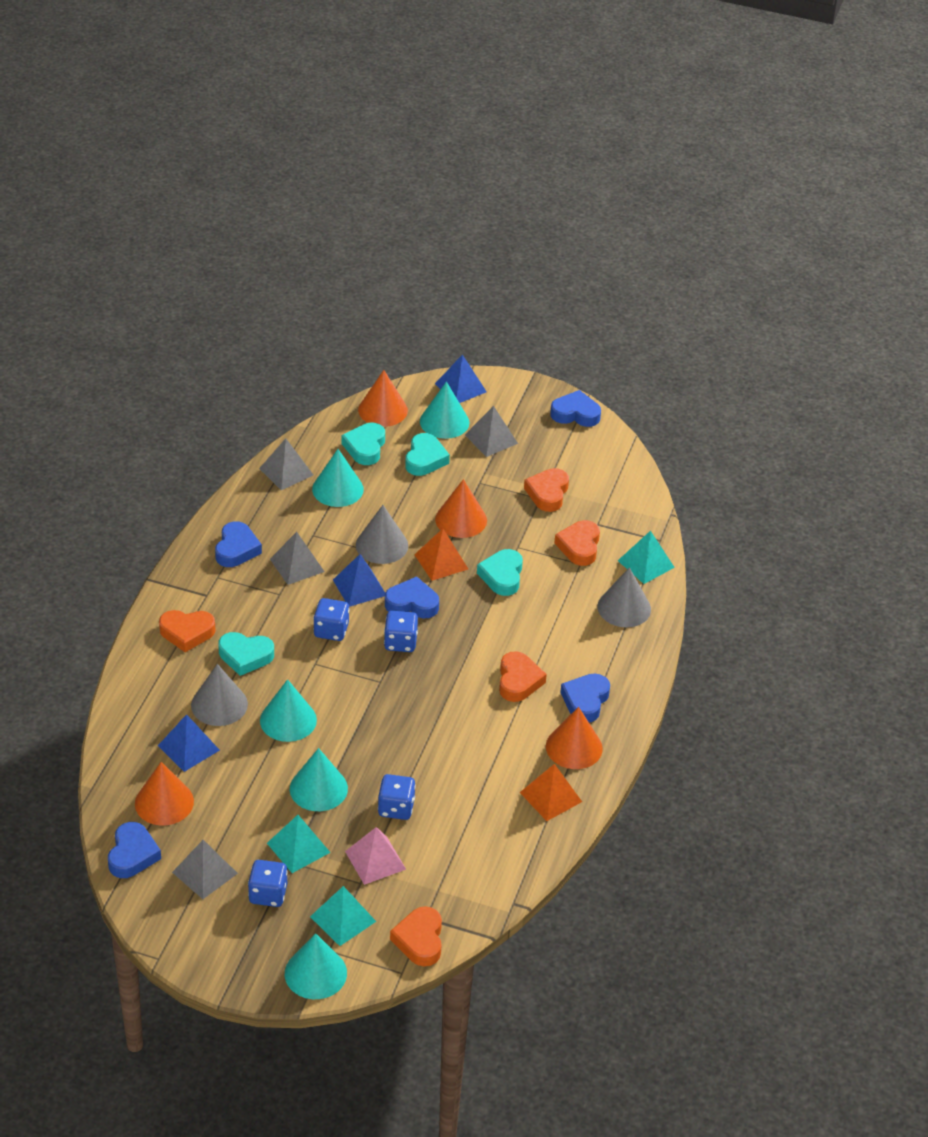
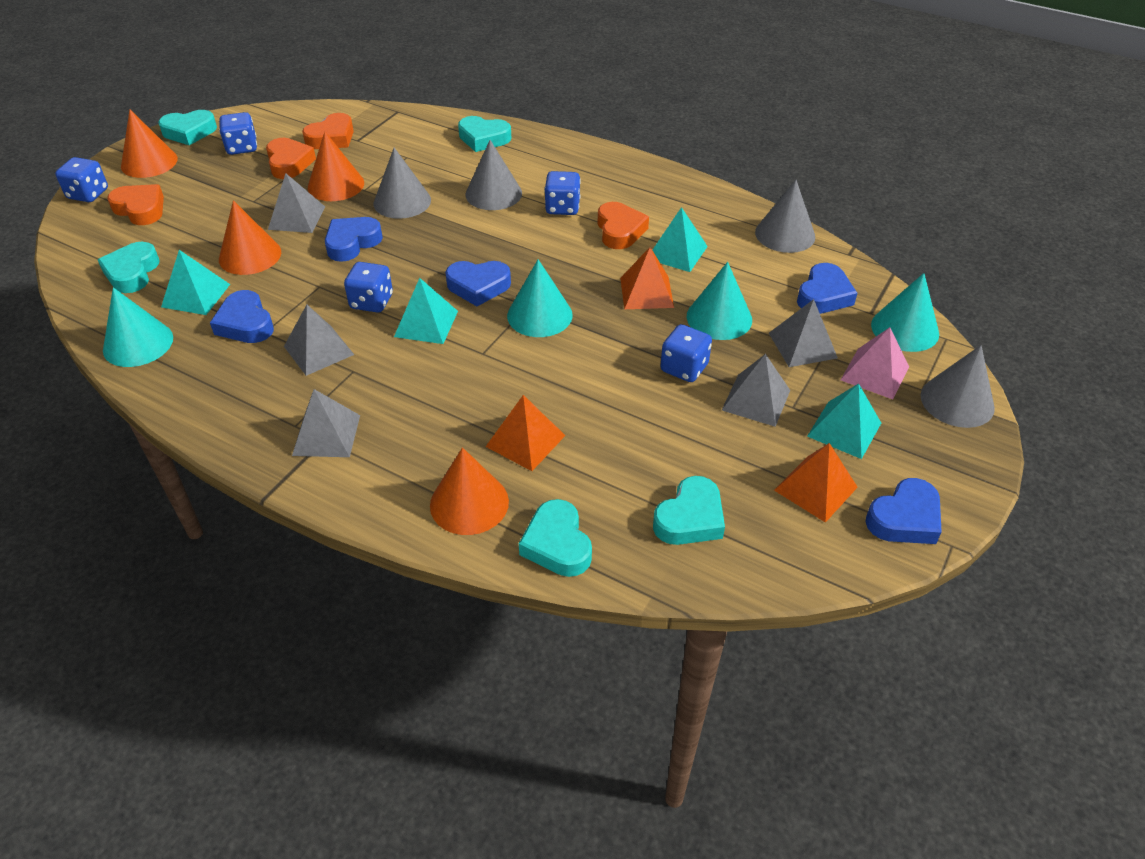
blue dice: [248,860,288,907] [313,598,349,641] [378,774,416,820] [384,611,418,652] = 4 -> [55,157,108,202] [219,112,257,155] [344,262,393,313] [544,171,581,215] [660,324,712,382] = 5
blue pyramid: [158,714,220,772] [333,554,385,607] [435,354,487,403] = 3 -> none = 0
grey cone: [191,664,248,726] [356,505,408,564] [598,567,651,627] = 3 -> [374,148,431,219] [465,140,522,210] [755,180,815,253] [920,345,995,428] = 4
grey pyramid: [172,840,238,899] [259,438,313,490] [270,532,325,585] [465,406,518,457] = 4 -> [268,173,325,233] [284,305,354,376] [292,389,360,457] [722,354,790,427] [769,299,838,367] = 5
orange heart: [159,610,215,652] [390,906,442,966] [499,651,547,702] [524,468,569,512] [554,520,600,566] = 5 -> [107,184,164,225] [266,138,316,179] [302,113,354,149] [598,202,649,249] = 4
orange pyramid: [414,529,468,581] [520,764,582,821] = 2 -> [486,395,566,471] [620,247,674,309] [774,443,858,523] = 3
turquoise cone: [260,679,317,742] [285,933,347,999] [290,748,348,811] [312,449,364,507] [420,382,470,439] = 5 -> [103,287,173,367] [507,259,573,337] [687,262,752,340] [871,273,939,352] = 4
turquoise heart: [218,632,274,676] [342,423,385,465] [405,433,450,476] [477,549,523,596] = 4 -> [98,242,160,293] [158,110,217,145] [458,116,511,152] [519,499,592,577] [653,476,725,545] = 5
turquoise pyramid: [267,815,331,873] [310,886,376,946] [618,531,675,584] = 3 -> [161,250,230,315] [394,278,458,344] [653,207,708,272] [807,383,881,459] = 4

